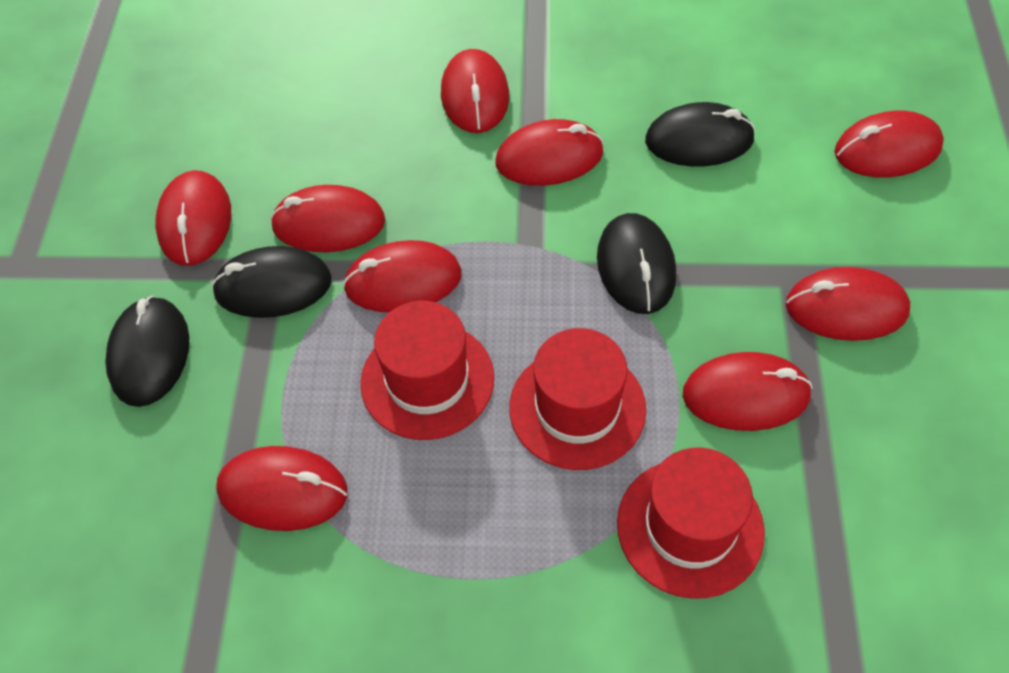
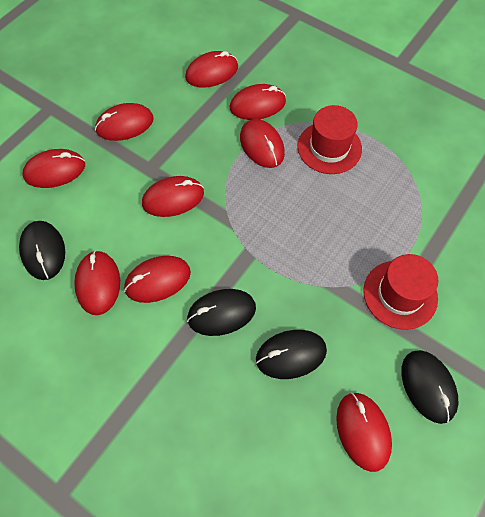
red hat: [360,301,494,440] [509,328,646,470] [617,447,765,599] = 3 -> [297,105,362,174] [363,254,438,330] = 2

